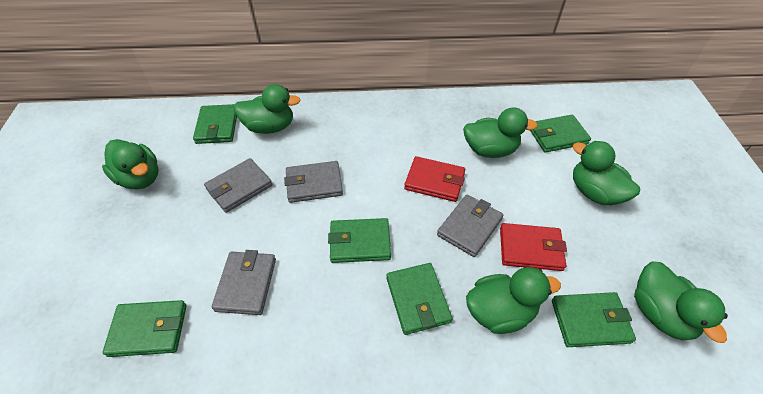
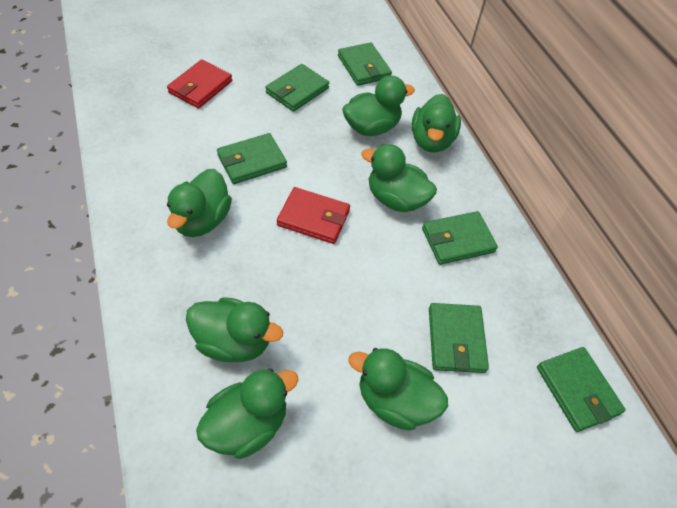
green duck: [102,139,159,189] [234,84,301,134] [463,107,538,158] [466,267,561,334] [573,141,640,205] [634,261,728,343] = 6 -> [167,169,232,237] [186,297,283,362] [196,368,299,459] [342,76,415,136] [348,348,448,431] [361,144,437,212] [411,94,461,153] = 7
grey wallet: [204,158,273,213] [212,250,276,315] [284,161,343,203] [437,194,503,257] = 4 -> none = 0

